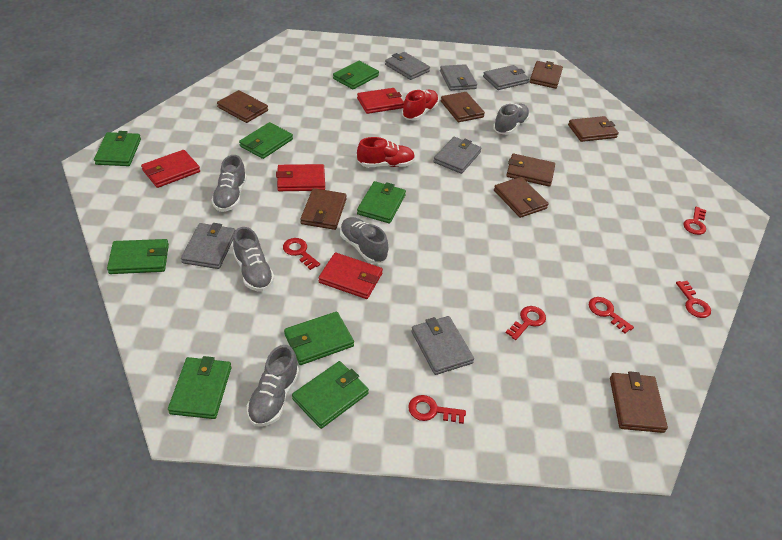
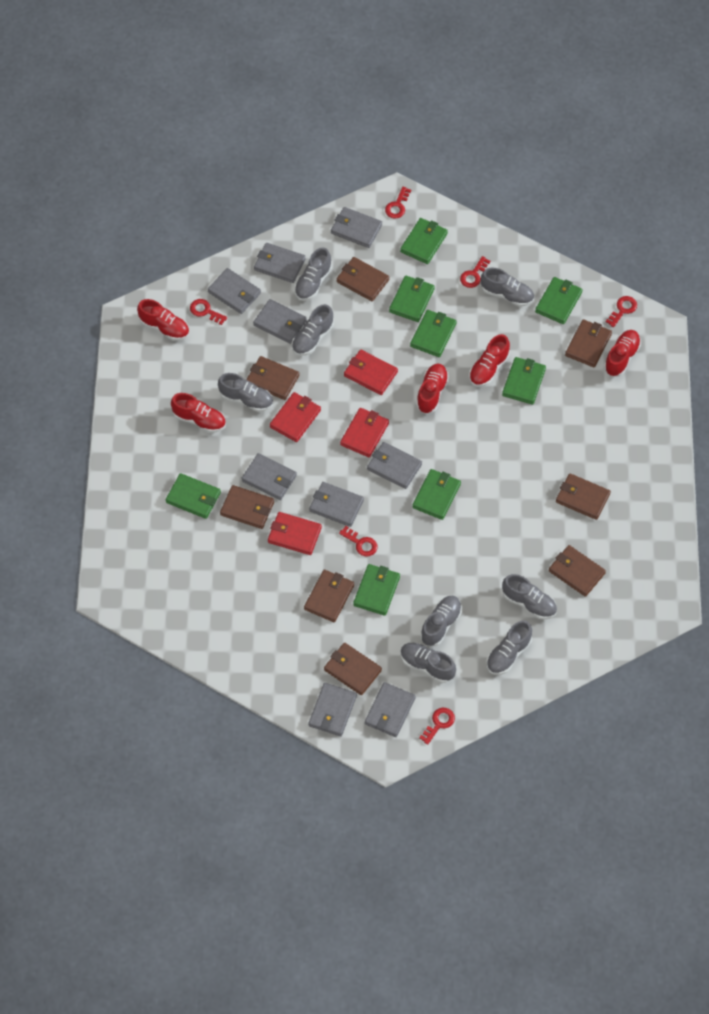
grey shoe: [211,155,247,212] [233,227,274,291] [247,345,299,427] [340,217,388,264] [493,104,529,135] = 5 -> [218,373,273,412] [292,304,334,356] [294,247,332,301] [400,643,456,683] [420,596,462,646] [481,268,534,306] [486,621,532,675] [502,574,557,619] = 8
grey wallet: [181,223,235,269] [385,52,430,80] [411,316,474,375] [434,137,482,174] [440,64,477,91] [483,65,529,90] = 6 -> [208,268,261,314] [242,453,297,500] [253,299,307,344] [254,243,305,283] [309,482,364,527] [309,683,357,736] [331,207,382,248] [365,682,416,737] [367,442,422,489] = 9
red shoe: [357,137,415,167] [402,90,439,121] = 2 -> [137,299,189,341] [171,393,226,433] [416,364,449,414] [469,334,510,387] [604,330,641,377] = 5

